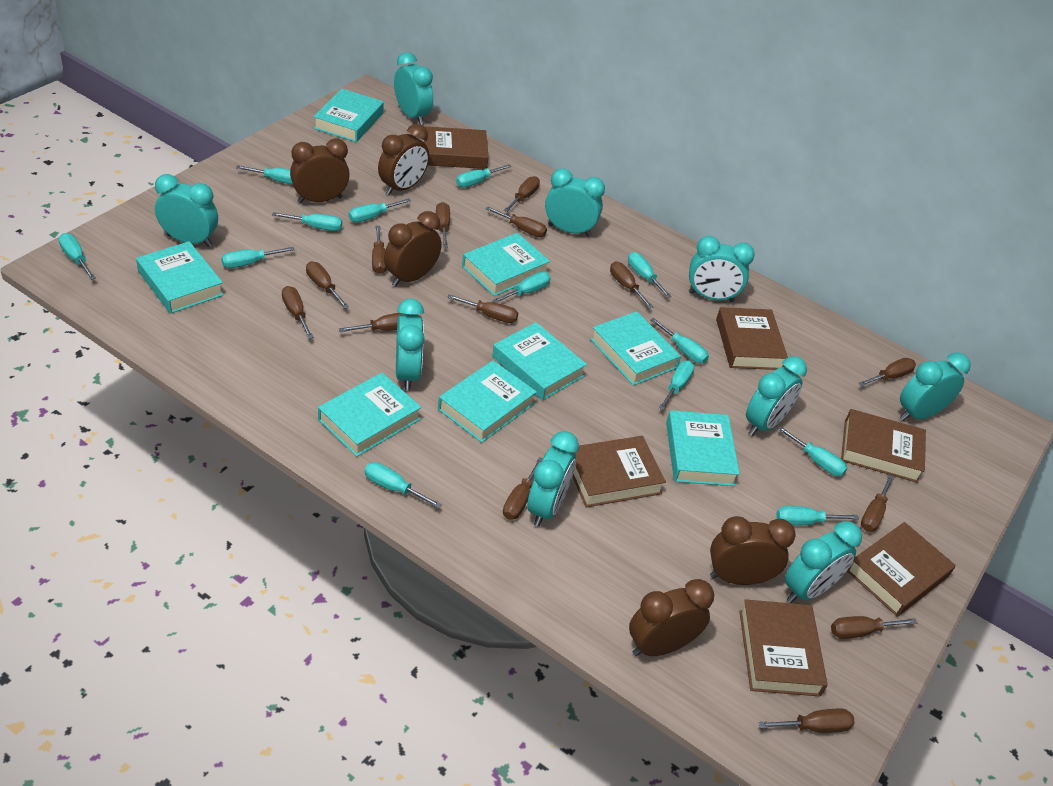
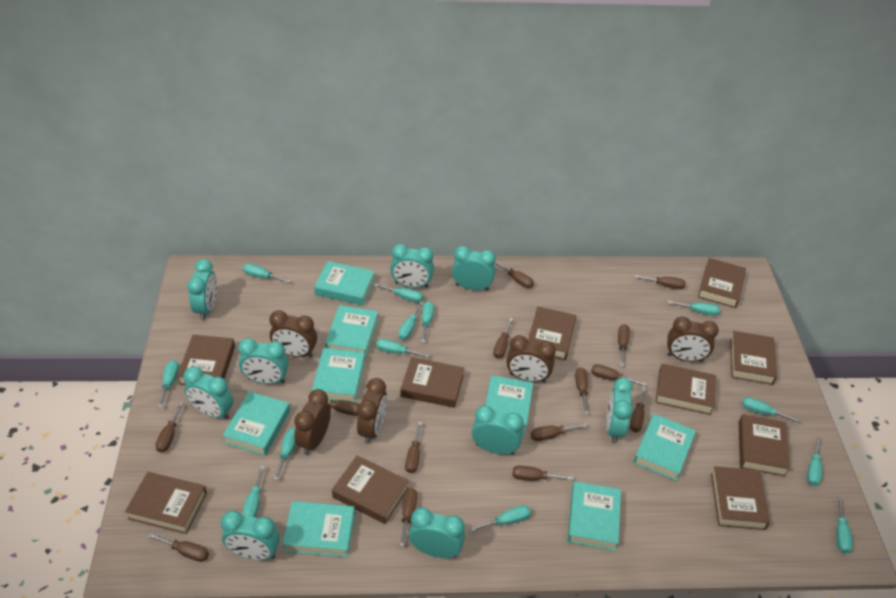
brown book: [424,126,489,169] [572,436,666,507] [716,307,788,370] [739,599,828,696] [841,409,926,483] [847,522,956,617] = 6 -> [125,472,207,534] [177,335,235,385] [332,455,409,524] [401,357,464,408] [528,307,576,360] [655,364,716,415] [698,258,746,308] [711,466,770,530] [730,331,777,385] [739,414,790,477] = 10

